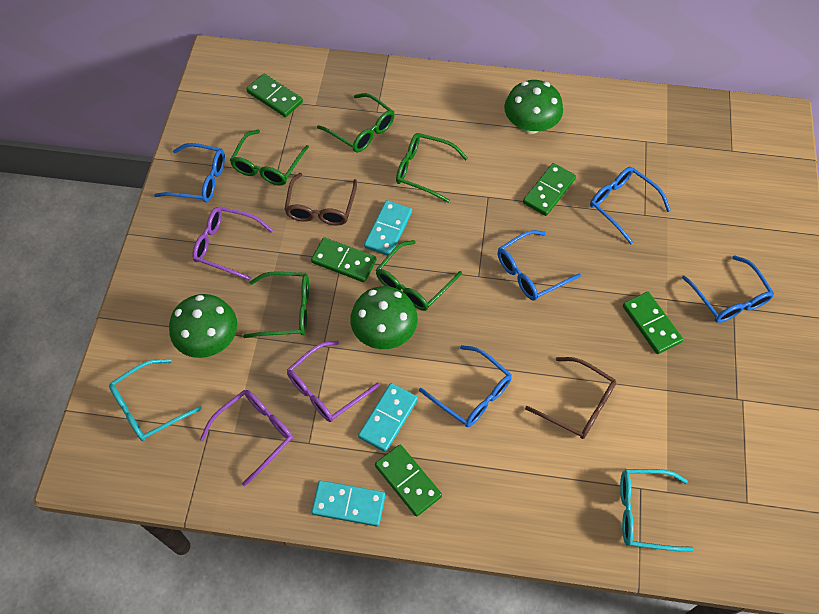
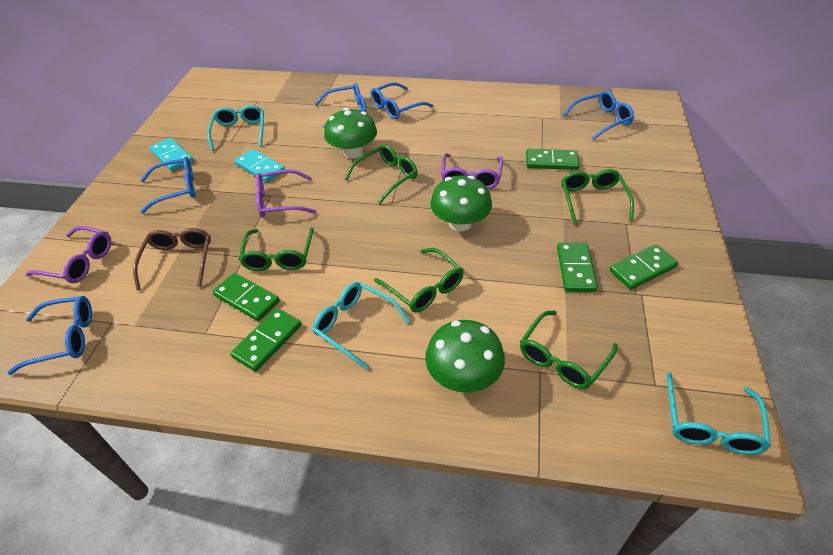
brown glasses: [284,173,357,226] [525,357,616,439] = 2 -> [133,228,211,290] = 1
turquoise domino: [311,480,385,527] [358,383,418,452] [364,200,412,256] = 3 -> [149,138,194,171] [234,149,285,183] = 2
turquoise glasses: [109,359,202,441] [620,469,694,552] = 2 -> [207,105,264,151] [313,282,410,370] [667,372,771,455] = 3

